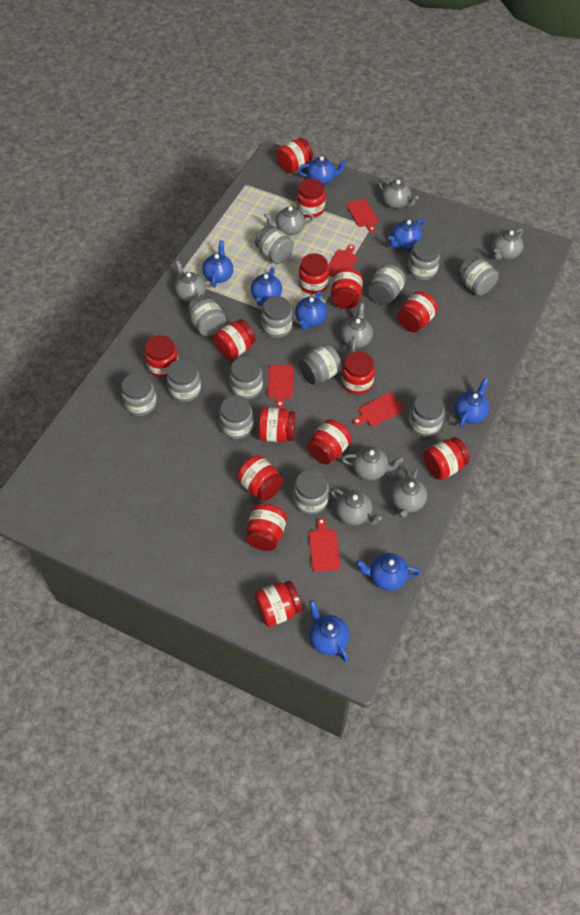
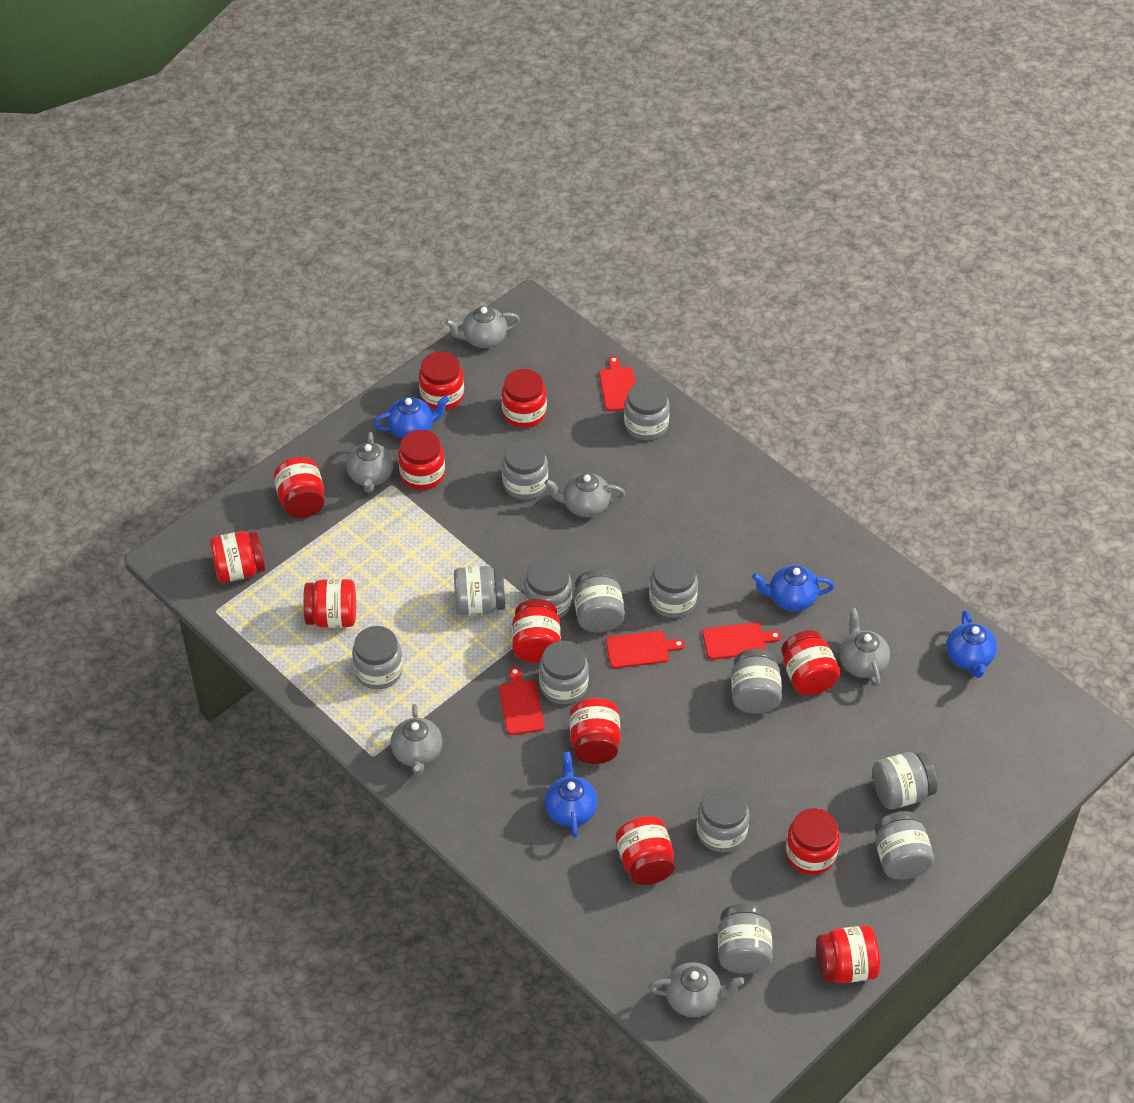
blue teapot: [202,240,233,288] [251,268,282,307] [295,291,327,330] [298,156,347,185] [309,600,349,662] [356,553,421,591] [388,219,425,249] [454,378,489,427] = 8 -> [373,396,449,439] [545,752,598,838] [752,565,834,611] [946,610,997,678] = 4
grey teapot: [174,260,206,302] [264,206,314,235] [330,488,382,525] [340,303,373,353] [342,446,403,480] [378,179,419,209] [391,469,427,518] [492,228,524,260] = 8 -> [346,432,394,493] [391,704,443,776] [445,306,520,348] [545,473,625,517] [648,962,744,1017] [840,608,890,687] = 6
red cutting board: [268,365,294,408] [309,518,340,572] [328,245,358,277] [346,199,378,232] [353,393,404,427] = 5 -> [499,667,545,735] [599,356,636,411] [606,631,685,668] [703,622,781,660] = 4
red jar: [145,335,179,378] [214,319,256,360] [237,455,284,501] [246,503,287,551] [254,581,302,627] [258,407,296,442] [277,138,313,173] [297,179,325,218] [299,253,329,294] [307,419,351,465] [331,268,363,309] [341,351,375,394] [397,291,438,332] [423,437,470,480] = 14 -> [210,531,265,583] [274,457,324,518] [303,579,356,628] [398,430,445,490] [419,352,464,410] [501,369,547,428] [512,599,561,663] [570,698,621,764] [616,816,675,885] [781,630,840,695] [786,808,840,875] [816,925,880,983] = 12

